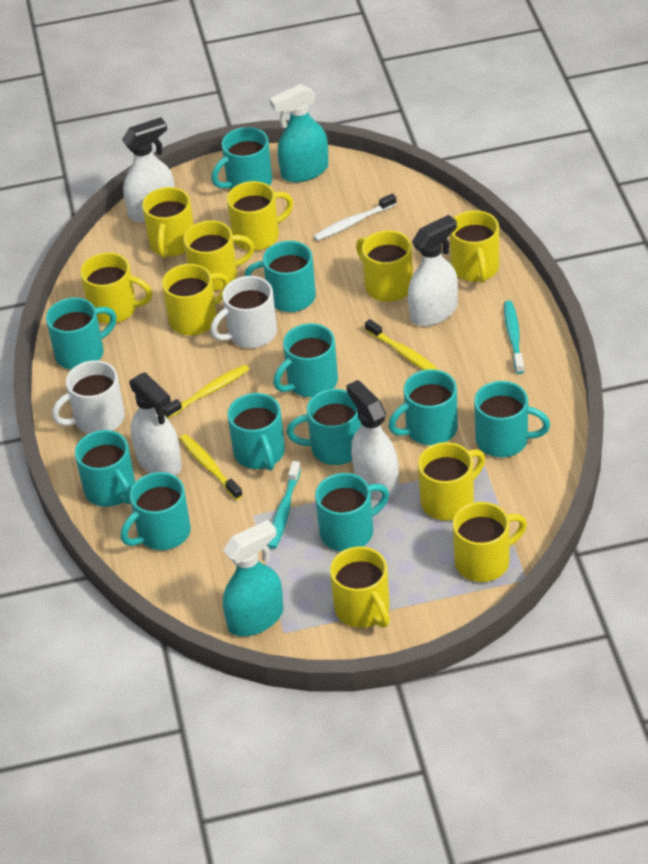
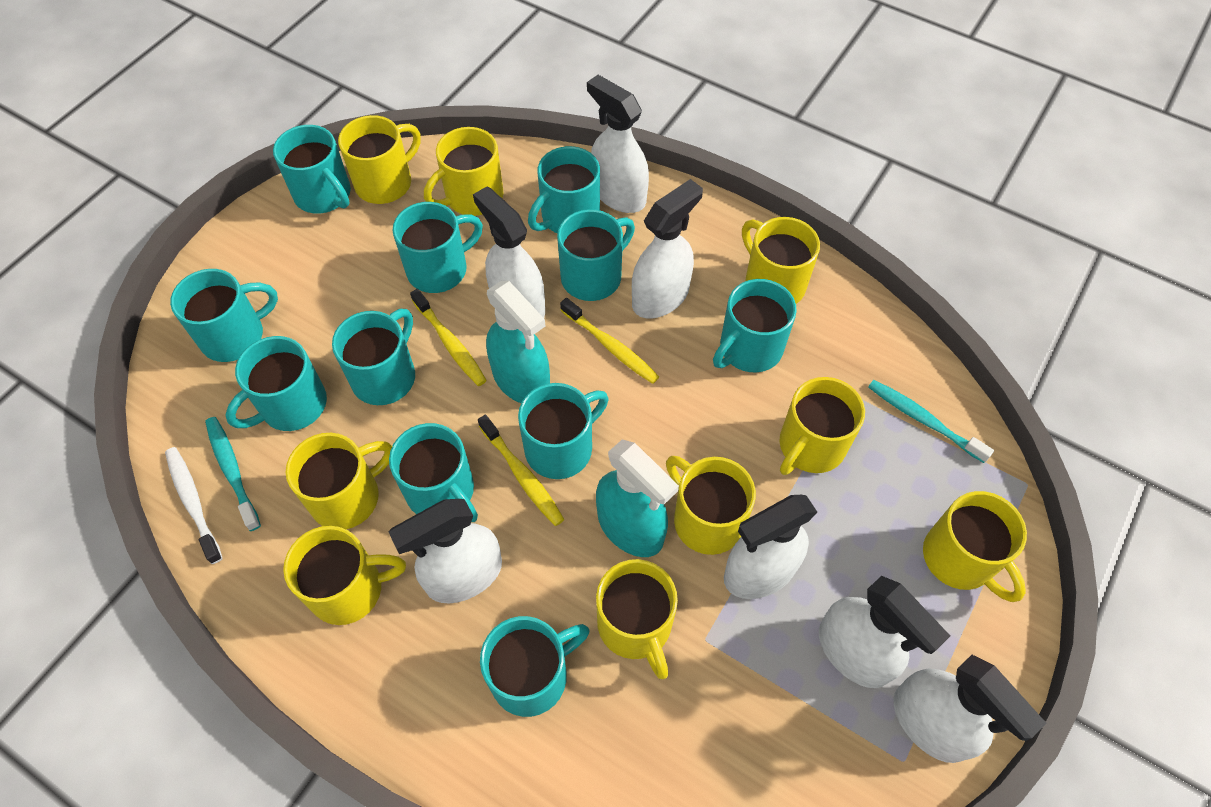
white mug: [52,360,125,434] [210,276,277,348] = 2 -> none = 0
white spray bottle: [122,117,175,223] [129,372,182,476] [346,380,399,499] [408,215,458,327] = 4 -> [389,499,502,603] [473,186,545,318] [587,75,649,213] [632,179,703,319] [724,495,817,599] [819,576,950,688] [894,655,1046,763] = 7
yellow mug: [80,253,152,324] [142,187,194,258] [162,264,230,336] [183,221,255,291] [227,181,294,251] [330,547,390,628] [356,230,413,302] [418,442,485,521] [450,210,499,283] [453,502,527,582] = 10 -> [283,526,406,625] [286,433,392,529] [338,115,421,204] [424,127,504,216] [596,559,678,679] [666,456,756,555] [742,217,820,304] [780,377,865,475] [923,491,1027,602] = 9

